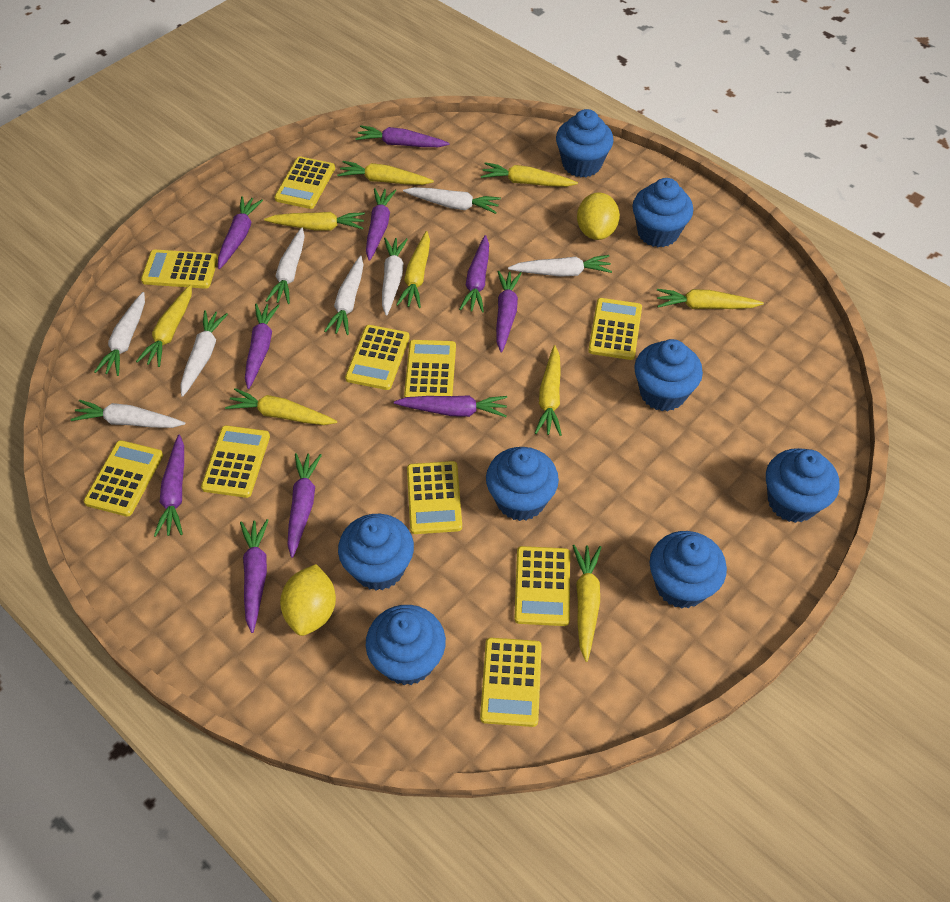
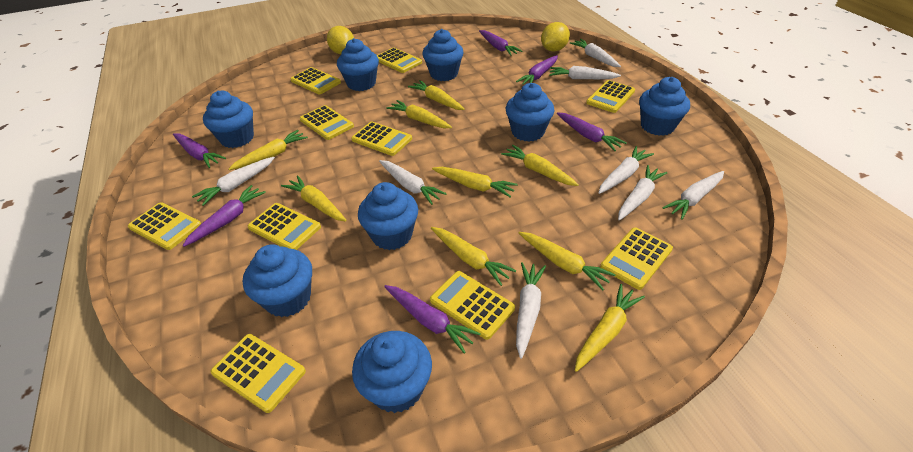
purple carrot: [154,435,184,537] [218,196,263,269] [240,519,269,633] [245,303,280,389] [287,453,322,558] [355,125,450,147] [366,188,396,261] [394,395,507,417] [459,235,489,313] [496,271,522,353] = 10 -> [173,133,226,168] [183,185,266,247] [384,285,481,354] [479,30,523,56] [516,55,558,84] [557,112,627,151] = 6

